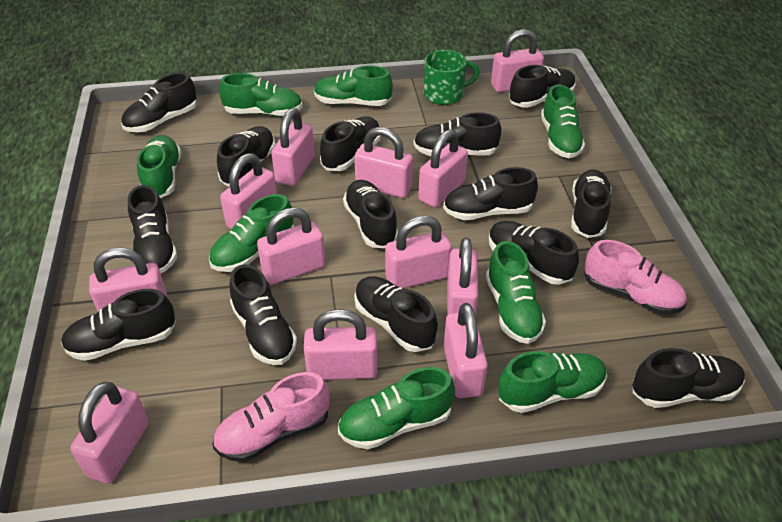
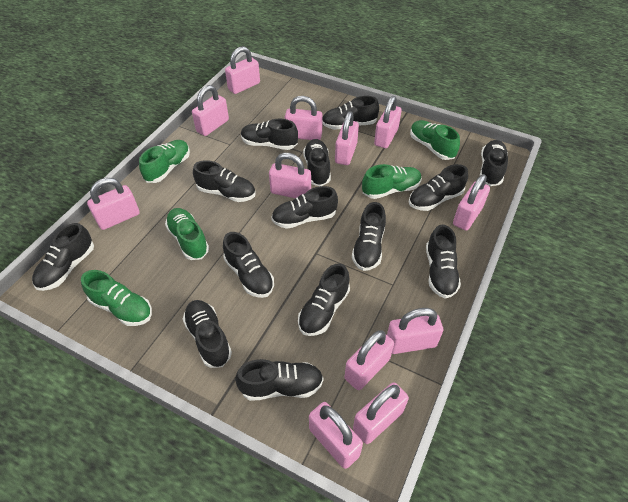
green mug: [424,50,480,105] = 1 -> none = 0
green shoe: [137,135,181,198] [209,194,294,272] [219,73,303,116] [314,66,393,106] [338,367,455,450] [486,241,546,344] [498,351,607,413] [541,84,585,158] = 8 -> [81,270,152,326] [139,140,190,183] [165,208,209,260] [362,164,422,199] [410,120,460,160] = 5
pink shoe: [212,372,330,462] [584,240,687,314] = 2 -> none = 0

